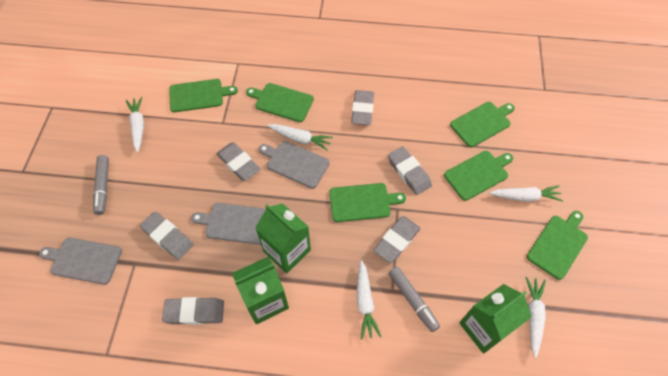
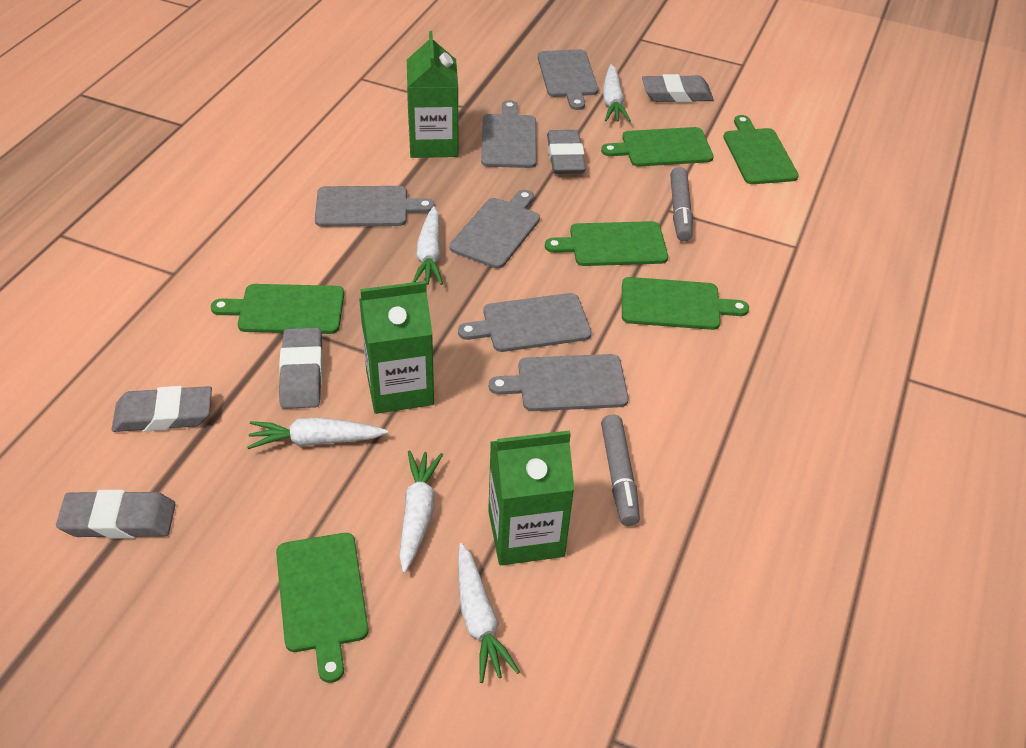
grey cutting board: [39,238,122,285] [191,203,266,245] [259,141,330,189] = 3 -> [315,186,435,227] [450,190,540,269] [458,293,592,352] [481,100,537,168] [489,354,629,411] [538,49,598,110] = 6
grey eraser: [140,211,193,260] [162,297,224,325] [216,142,260,181] [351,90,374,125] [373,216,420,263] [388,146,432,195] = 6 -> [56,490,176,539] [112,386,212,432] [279,327,323,409] [547,130,586,174] [642,74,714,103] = 5

